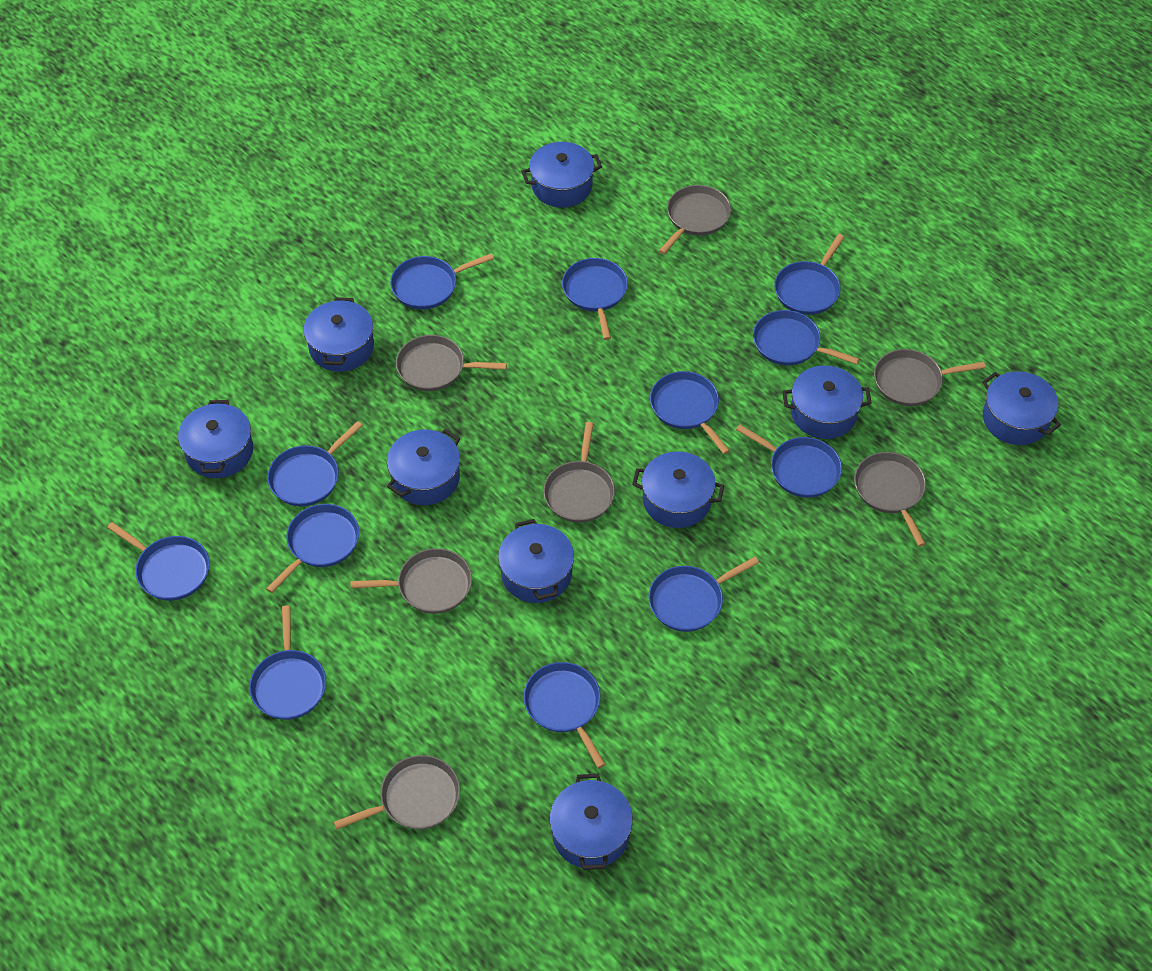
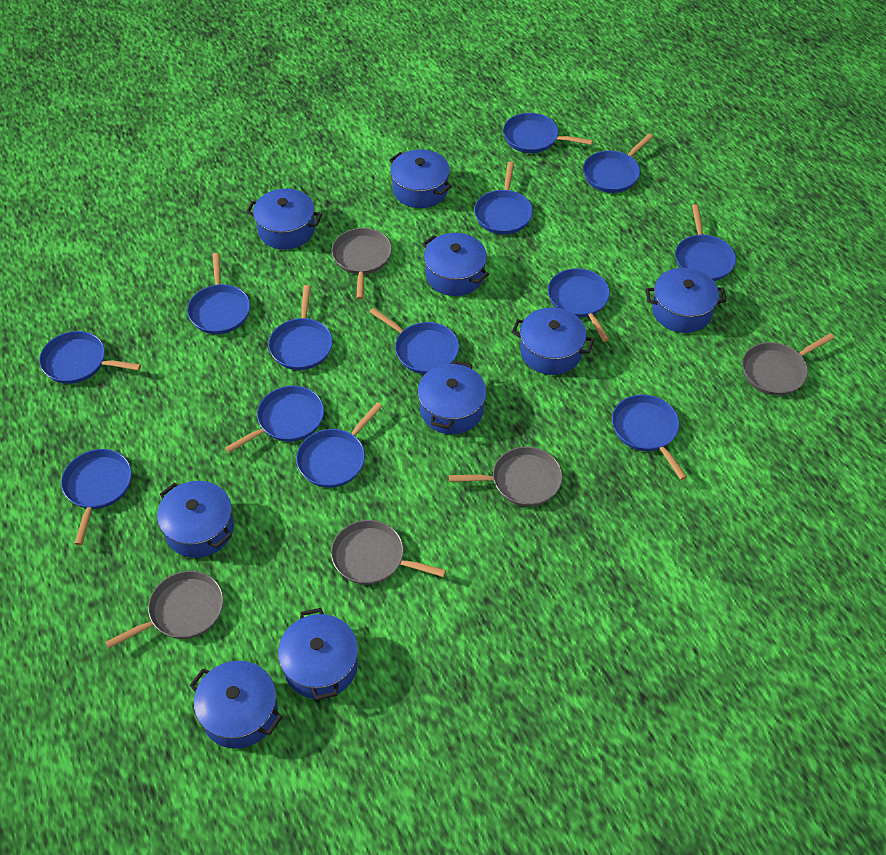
blue pan: [107,522,210,601] [249,605,326,720] [266,504,359,593] [267,421,363,506] [390,254,494,310] [524,662,606,768] [562,258,628,340] [648,557,759,632] [650,371,730,454] [736,424,842,498] [753,310,860,366] [774,234,844,315] = 12 -> [39,331,141,384] [61,449,132,545] [187,253,250,334] [225,386,324,453] [268,285,333,370] [296,403,382,488] [369,307,459,374] [474,162,533,234] [503,113,593,153] [548,268,610,342] [583,134,653,193] [612,395,687,480] [675,204,736,281] = 13
grey pan: [334,755,460,830] [350,548,472,614] [396,335,507,391] [543,422,615,523] [659,185,731,254] [854,452,926,547] [874,349,986,406] = 7 -> [105,571,224,649] [331,520,446,585] [332,228,392,300] [449,447,562,507] [742,333,835,396] = 5

